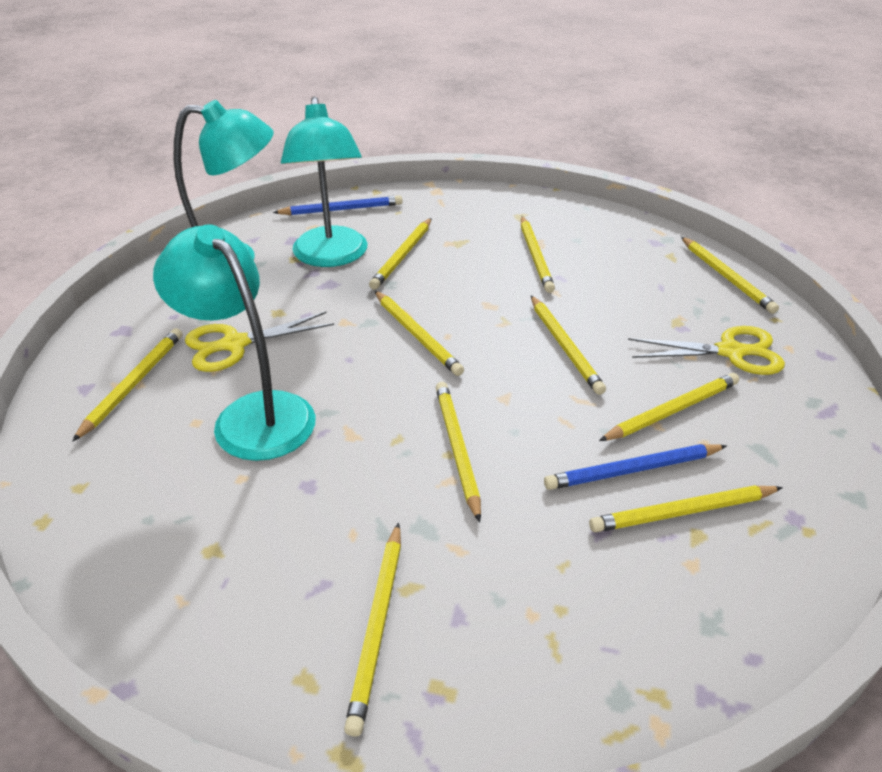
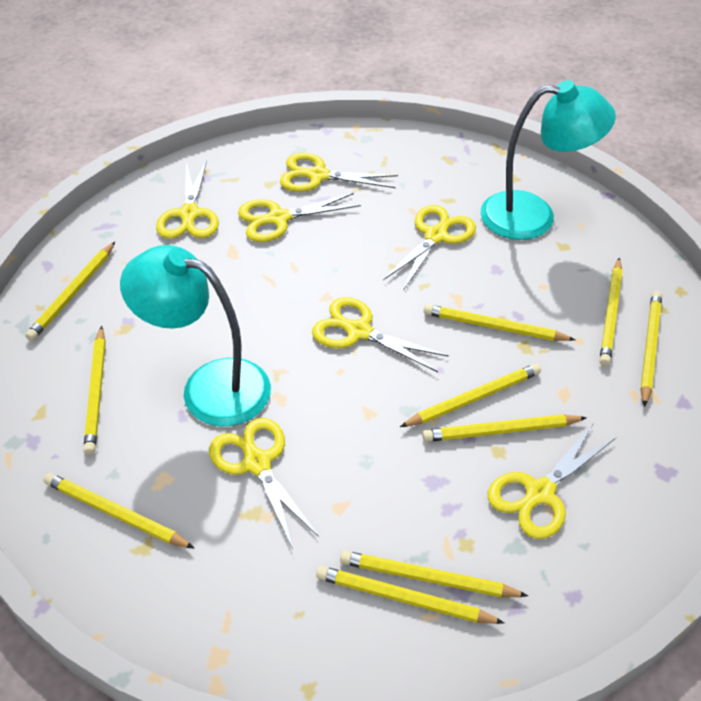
blue pencil: [273,195,402,215] [544,444,727,490] = 2 -> none = 0
turquoise lamp: [153,224,315,461] [173,100,274,260] [281,97,367,267] = 3 -> [120,245,271,426] [481,80,616,240] = 2
yellow scissors: [185,312,334,372] [628,326,785,375] = 2 -> [156,160,219,238] [209,418,319,549] [238,193,361,242] [280,153,398,192] [312,297,449,372] [383,205,476,291] [488,424,616,539] = 7

